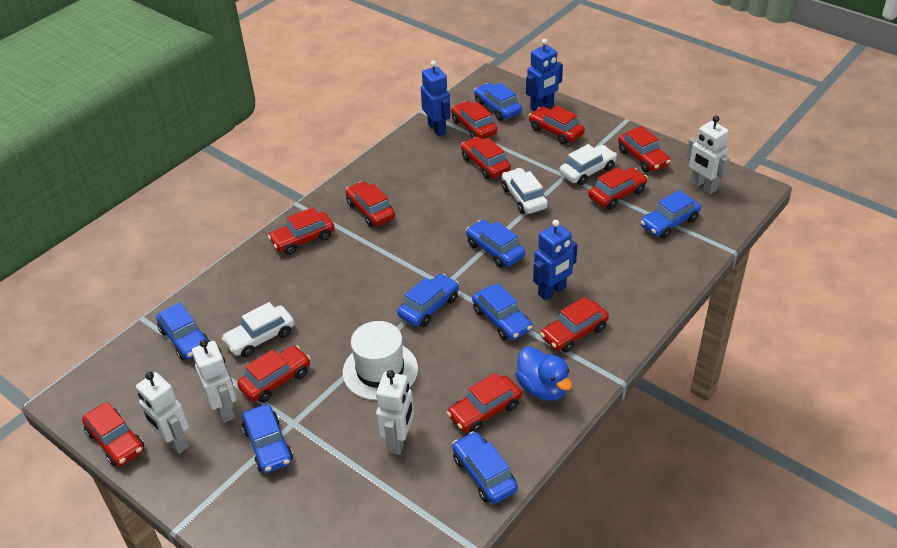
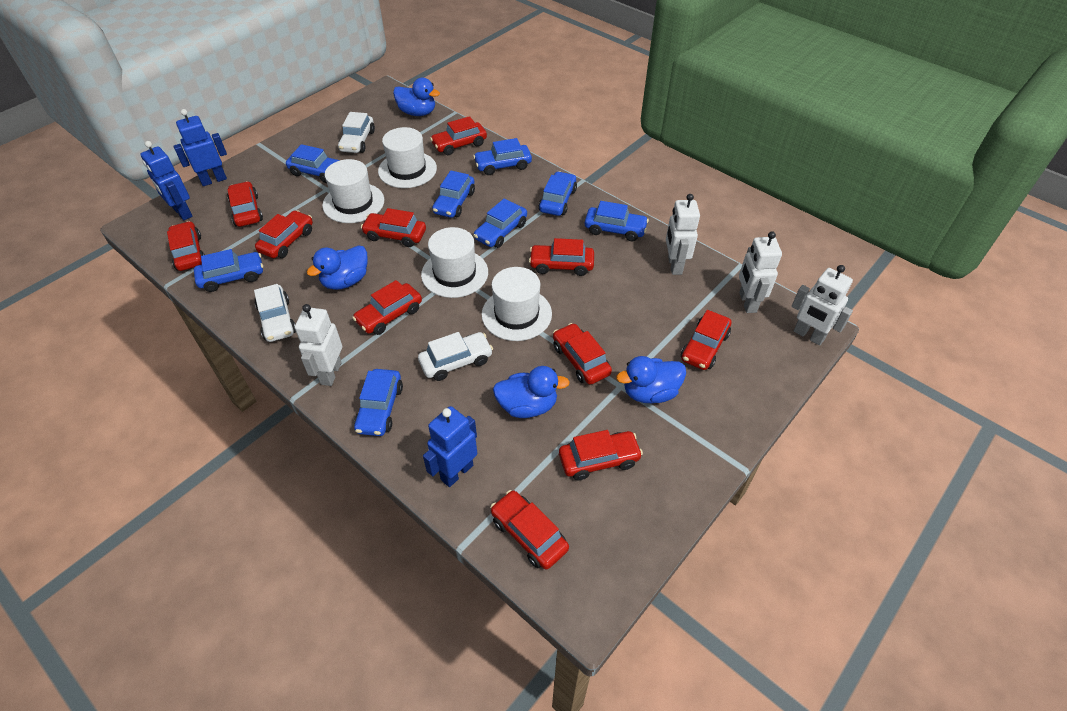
blue duck: [515,346,572,401] = 1 -> [307,245,368,290] [393,78,440,116] [493,366,570,418] [616,356,686,403] = 4
white hat: [343,321,418,400] = 1 -> [322,159,384,223] [378,127,437,188] [421,227,488,298] [481,267,552,341] = 4

